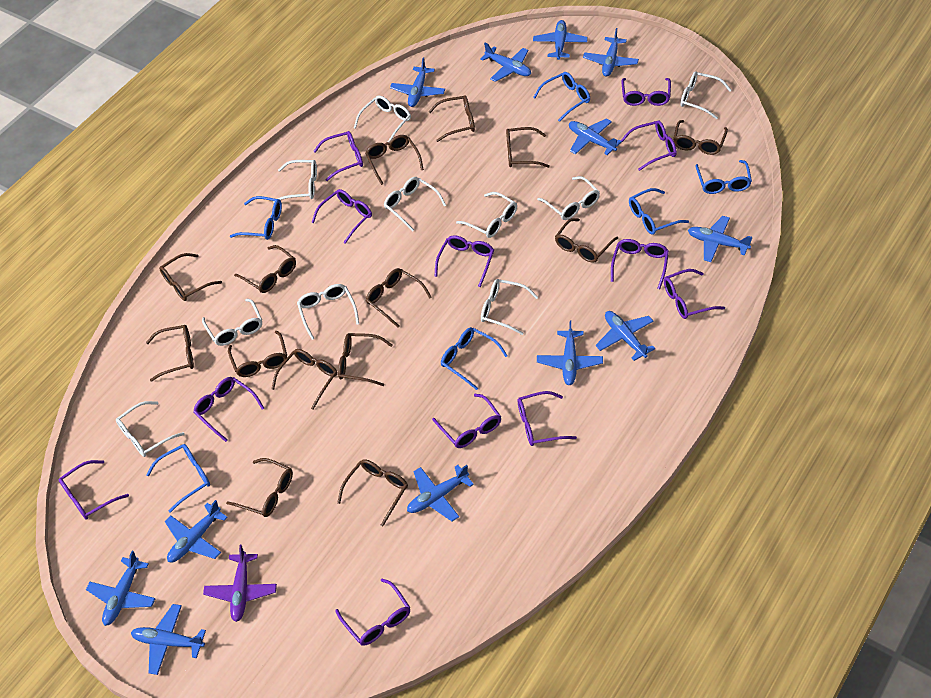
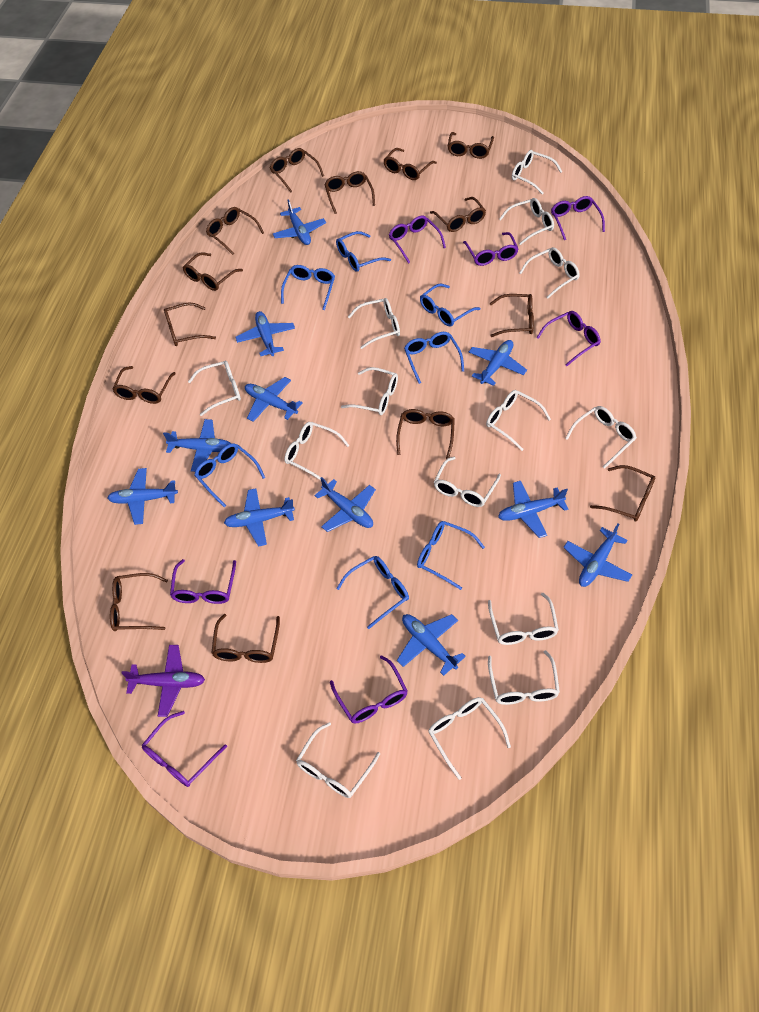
blue glasses: [146,444,210,513] [230,196,282,240] [441,327,508,390] [533,72,590,122] [629,188,689,235] [695,160,752,194] = 6 -> [194,443,265,508] [281,265,335,310] [336,231,391,272] [336,556,409,629] [404,332,464,384] [417,521,485,590] [420,284,480,327] = 7
blue plane: [86,551,156,626] [131,604,206,675] [165,500,228,563] [390,58,445,107] [407,465,474,521] [480,43,531,82] [533,20,588,60] [537,321,603,385] [569,118,622,155] [583,28,639,77] [595,311,656,361] [688,216,753,262] = 12 -> [107,468,178,525] [163,419,231,472] [224,488,295,547] [236,311,295,356] [245,377,303,422] [273,199,326,245] [314,477,376,532] [397,614,466,676] [469,340,527,386] [498,481,568,538] [563,523,632,587] = 11
purple glasses: [59,460,129,520] [193,377,264,442] [311,189,372,244] [314,131,363,181] [335,579,410,646] [432,394,501,448] [435,235,494,287] [518,391,577,446] [611,239,669,289] [621,120,677,171] [622,78,671,106] [664,269,725,319] = 12 -> [142,711,227,787] [170,559,236,604] [330,655,408,724] [389,216,446,264] [463,232,518,266] [536,311,601,366] [551,196,605,240] = 7
white glasses: [116,401,185,457] [202,299,262,346] [273,160,317,203] [297,284,359,340] [354,96,411,142] [384,177,446,232] [456,192,517,238] [481,279,538,335] [537,176,600,220] [680,71,731,119] = 10 -> [188,361,241,416] [284,422,350,480] [296,722,380,798] [341,367,398,415] [348,298,400,349] [428,697,511,780] [434,457,501,507] [486,390,551,451] [488,593,559,645] [488,650,560,705] [499,198,554,245] [512,150,563,195] [519,247,580,299] [565,406,637,469] = 14

